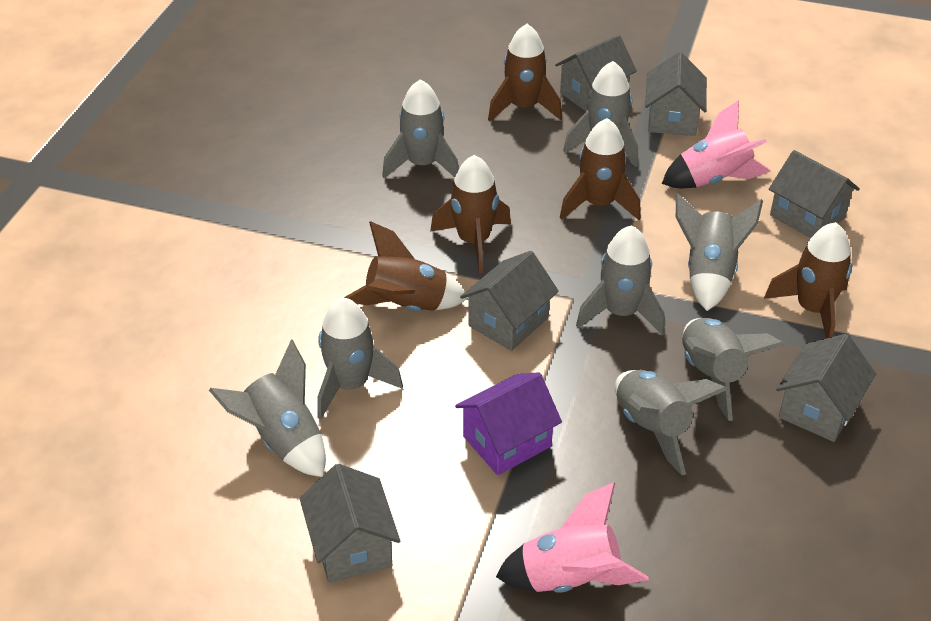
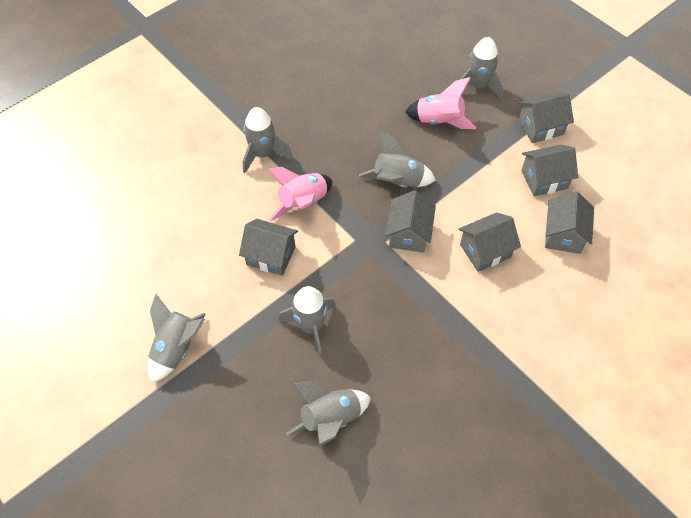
brown rocket: [344,221,468,311] [430,155,511,273] [488,24,562,121] [560,118,641,220] [764,222,852,338] = 5 -> none = 0
grey rocket: [209,340,326,477] [317,298,403,419] [382,79,459,178] [563,61,638,166] [576,225,665,335] [615,370,727,475] [676,193,763,311] [682,318,784,421] = 8 -> [148,294,206,383] [243,107,292,173] [279,286,335,357] [286,381,371,446] [359,131,436,188] [459,37,504,100] = 6
purple house: [455,372,562,475] = 1 -> none = 0

